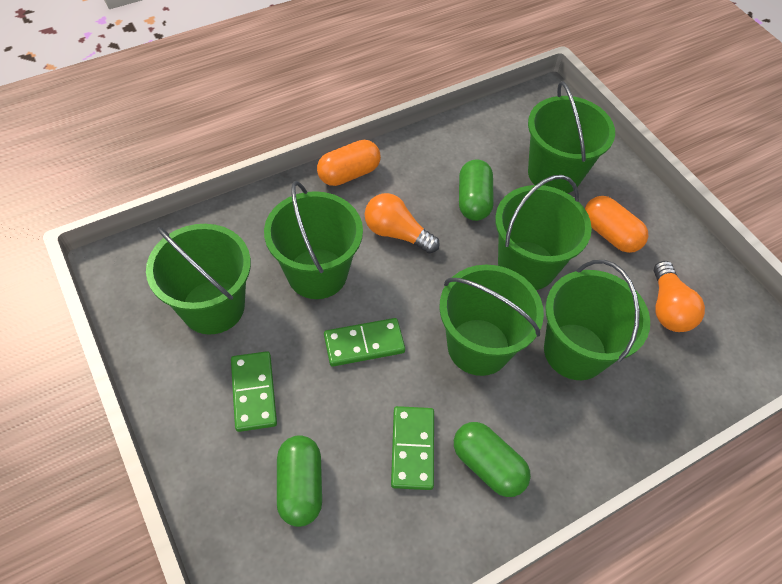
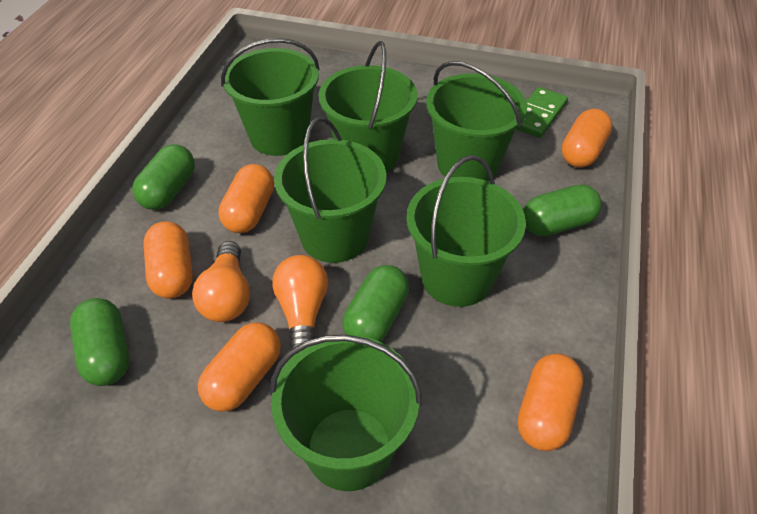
green capsule: [277,435,322,527] [454,422,531,497] [459,159,494,221] = 3 -> [70,298,130,386] [132,144,195,210] [343,265,409,342] [523,184,602,236] = 4
green domino: [231,351,277,432] [324,318,405,367] [391,406,434,490] = 3 -> [516,87,568,138] = 1
orange capsule: [317,140,381,186] [585,196,648,253] = 2 -> [143,221,193,299] [198,322,281,412] [218,164,274,233] [518,353,584,451] [561,109,612,168] = 5

